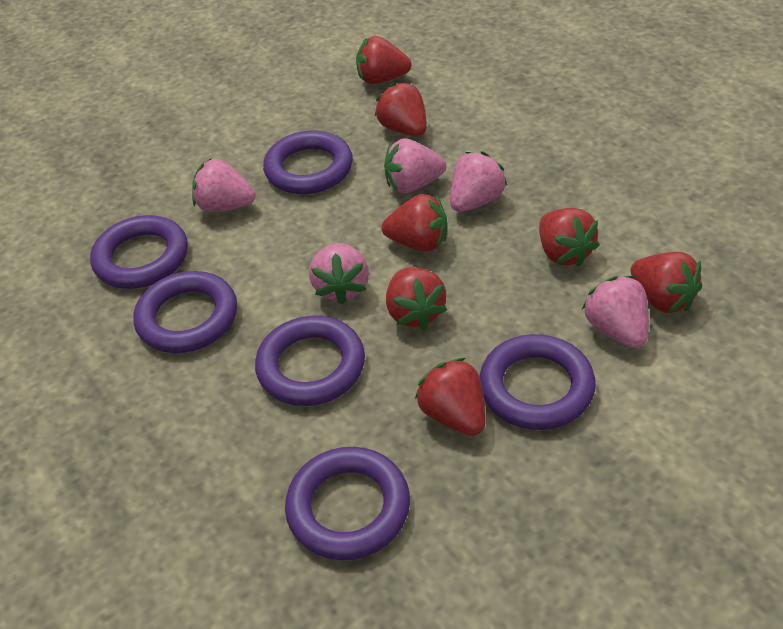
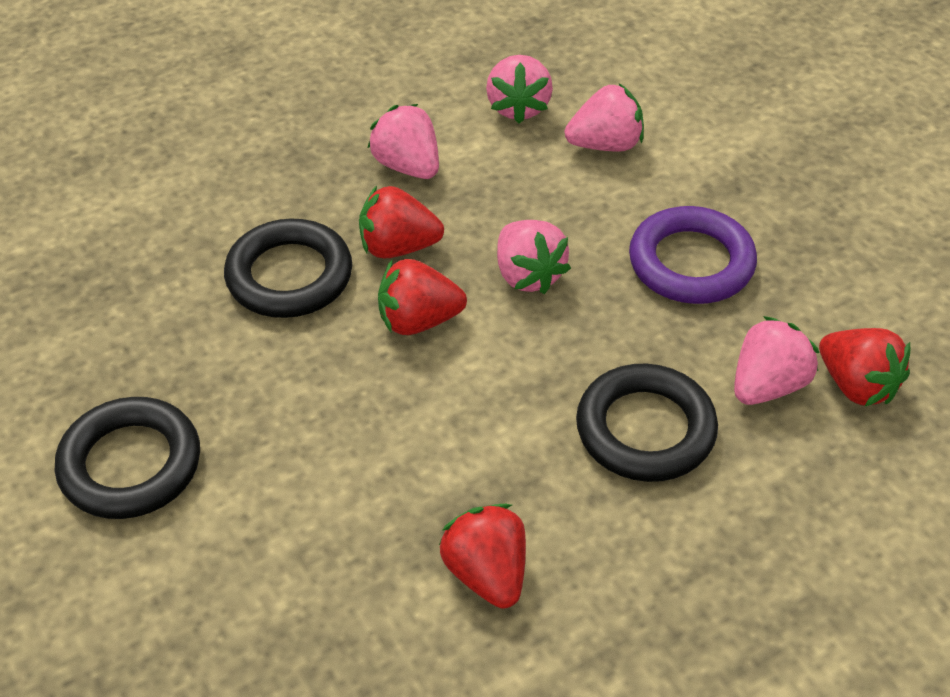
black ring: none = 0 -> [55,397,200,519] [224,219,352,318] [576,364,718,482] = 3
purple ring: [90,215,188,289] [134,271,237,353] [255,316,365,406] [263,131,353,194] [285,447,410,560] [480,334,596,430] = 6 -> [629,206,757,304] = 1
red strawberry: [356,36,411,85] [374,82,427,136] [381,194,447,251] [386,267,447,330] [415,358,485,436] [539,208,600,267] [631,252,702,313] = 7 -> [359,186,444,259] [378,259,467,335] [439,504,526,609] [819,328,910,407] = 4

